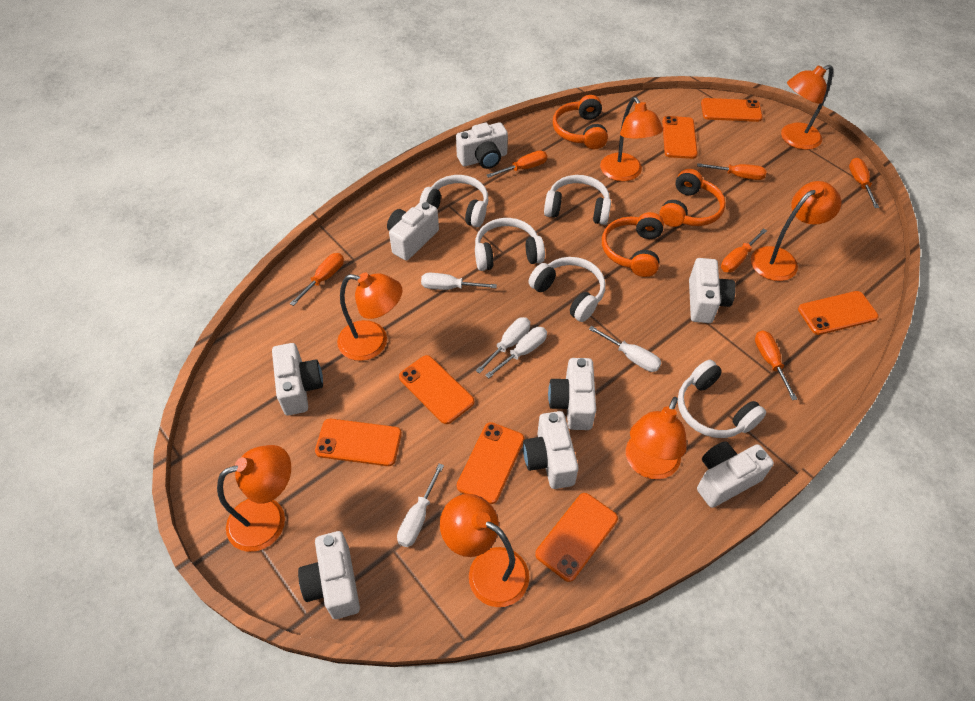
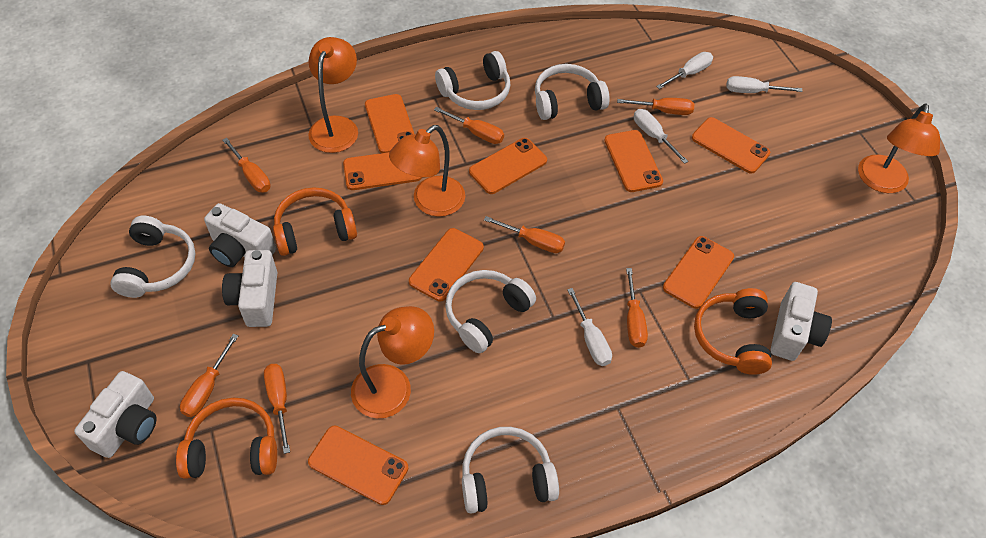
orange lamp: [217,445,291,552] [337,273,402,361] [440,494,529,607] [600,97,663,181] [626,397,687,479] [751,181,841,281] [781,65,833,150] = 7 -> [308,37,358,153] [351,306,434,419] [389,125,465,217] [858,103,940,193] = 4
orange phone: [315,419,402,466] [399,355,474,424] [457,422,524,504] [535,493,618,582] [662,116,698,159] [701,98,763,122] [798,291,879,335] = 7 -> [308,426,408,505] [343,152,422,190] [365,94,414,153] [409,228,484,301] [469,138,547,194] [604,130,663,192] [663,236,734,309] [692,117,770,174] = 8
orange screwdriver: [290,253,344,306] [486,150,547,178] [697,163,767,180] [721,228,767,272] [755,330,797,400] [849,158,879,208] = 6 -> [180,334,238,417] [222,138,270,193] [264,364,290,454] [434,107,504,144] [484,216,565,253] [617,98,694,115] [626,268,648,348] = 7
white camera: [272,343,323,416] [298,531,360,619] [387,201,439,261] [456,122,508,169] [523,411,578,489] [548,358,596,430] [689,258,736,323] [697,441,774,508] = 8 -> [74,371,157,458] [204,203,276,267] [222,250,277,327] [771,282,832,361] = 4
white screwdriver: [397,463,444,547] [421,273,497,290] [476,317,530,374] [485,327,547,378] [589,326,661,372] = 5 -> [567,288,612,366] [634,109,688,164] [656,52,713,89] [726,76,803,93] = 4

